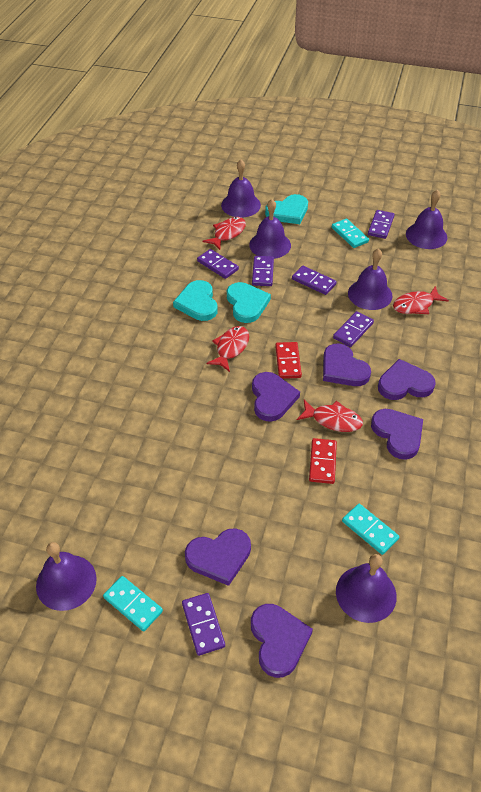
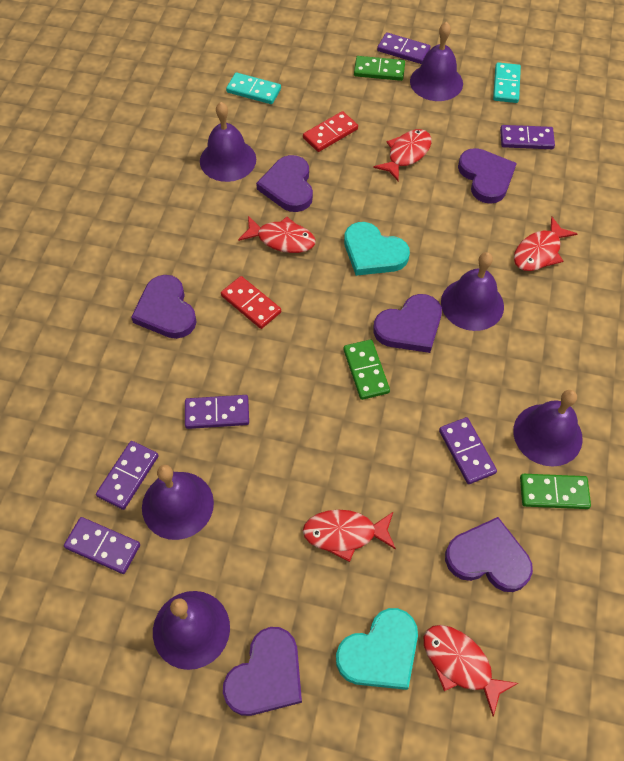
green domino: none = 0 -> [344,340,390,400] [354,56,405,81] [520,474,591,509] = 3
red fish: [203,217,246,250] [206,326,249,372] [297,400,363,432] [393,286,449,314] = 4 -> [238,216,316,253] [303,510,396,562] [374,129,432,181] [424,625,518,717] [514,217,577,271] = 5
turquoise domino: [103,576,163,631] [332,219,369,248] [342,504,399,555] = 3 -> [226,73,281,104] [493,62,521,103] = 2
turquoise heart: [173,280,218,321] [227,282,271,323] [265,194,308,224] = 3 -> [336,608,418,690] [344,222,410,276] = 2

